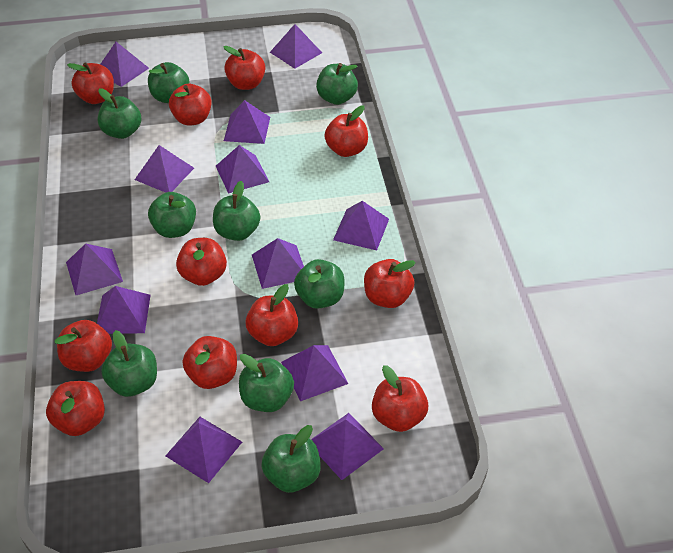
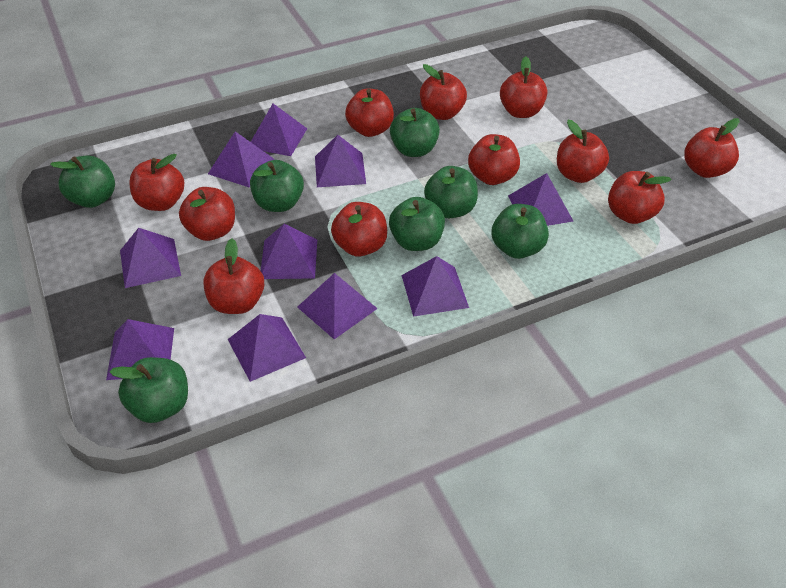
green apple: [98,89,141,139] [101,330,157,397] [148,62,189,103] [148,192,196,238] [213,181,260,241] [239,354,294,412] [261,425,321,493] [294,259,345,309] [316,63,358,105] = 9 -> [50,155,115,208] [109,357,188,423] [250,160,304,212] [389,197,445,251] [390,108,440,157] [424,166,478,218] [491,204,549,259] = 7
purple pyramid: [66,243,123,295] [97,286,151,334] [101,42,149,87] [135,145,194,193] [166,417,242,483] [216,145,269,194] [224,100,270,144] [252,238,304,289] [270,24,322,69] [281,345,348,401] [311,413,384,480] [333,201,389,250] = 12 -> [106,319,174,380] [120,228,181,288] [208,131,274,187] [228,314,306,382] [251,104,307,156] [261,224,317,279] [297,273,378,339] [315,135,366,187] [402,256,469,317] [508,173,573,226] = 10

